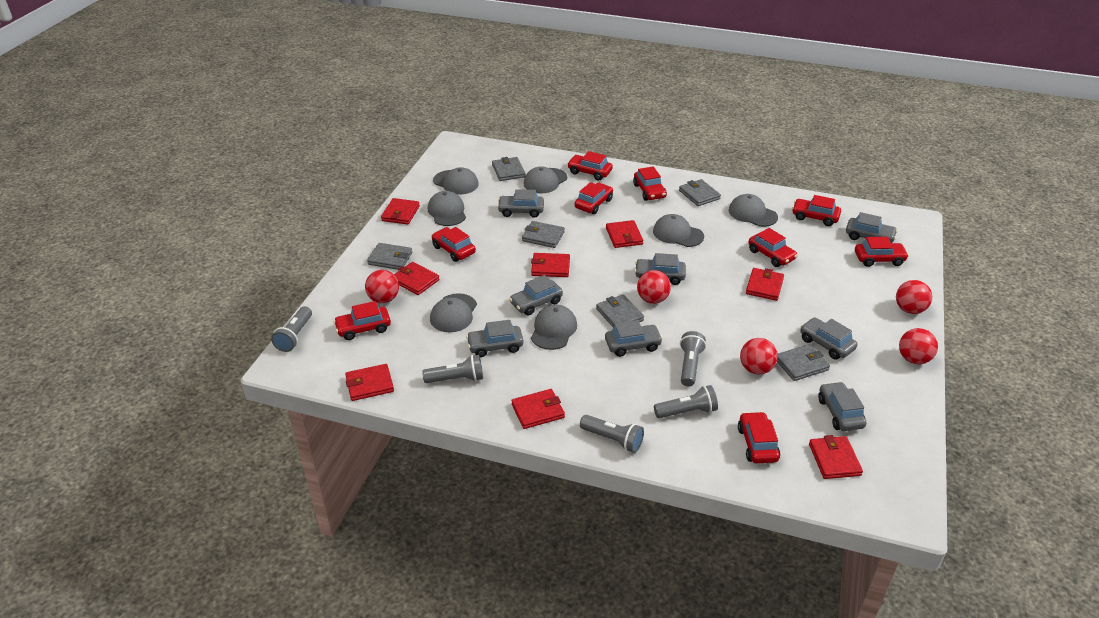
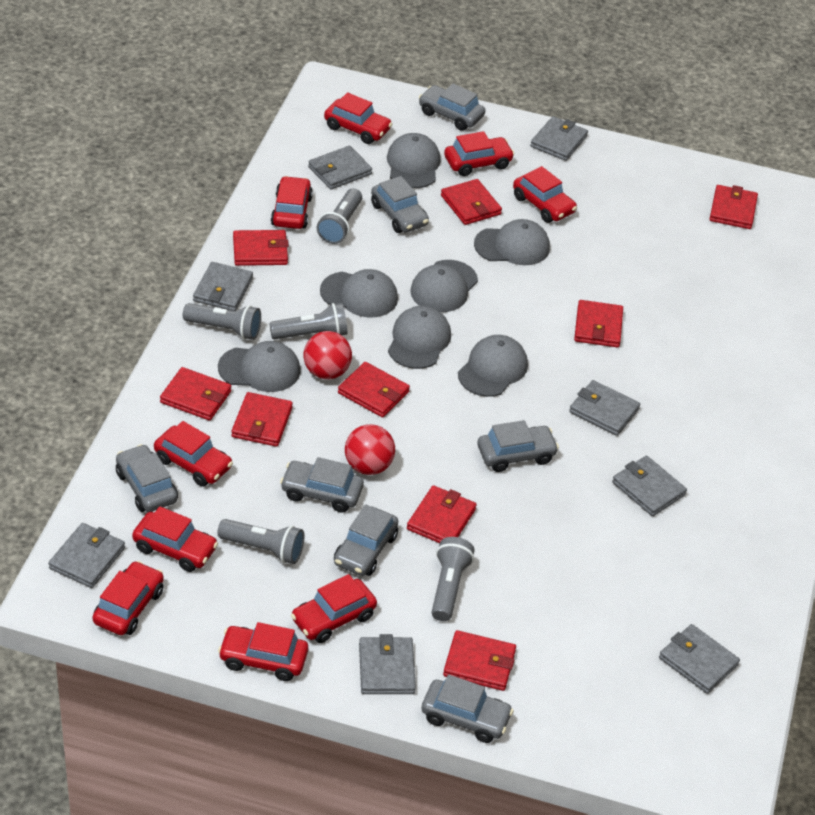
grey car: [466,320,524,357] [497,189,544,218] [509,275,563,316] [605,320,663,357] [635,253,686,285] [800,317,857,359] [818,382,867,431] [846,212,898,243] = 8 -> [116,444,178,512] [280,457,364,513] [334,504,398,576] [371,176,429,233] [419,84,485,131] [422,674,514,743] [477,420,559,472] = 7
grey wallet: [367,243,412,270] [492,157,526,181] [522,221,565,248] [596,294,644,327] [679,179,721,206] [777,344,830,381] = 6 -> [48,523,125,588] [193,262,253,311] [308,146,372,190] [359,634,416,694] [530,116,588,161] [569,380,640,436] [612,456,687,516] [659,624,740,694] = 8
red ball: [365,270,399,303] [637,270,671,304] [740,338,778,374] [896,280,932,314] [899,328,938,364] = 5 -> [304,331,352,379] [345,424,395,475] = 2
red wallet: [345,364,394,401] [381,198,420,225] [394,262,440,295] [511,389,565,429] [531,253,570,277] [606,220,643,248] [746,268,784,301] [809,435,863,479] = 8 -> [160,367,231,421] [231,392,293,447] [233,230,289,266] [338,362,410,417] [407,485,477,543] [441,179,502,225] [443,630,516,691] [574,300,623,348] [710,185,758,229] = 9

